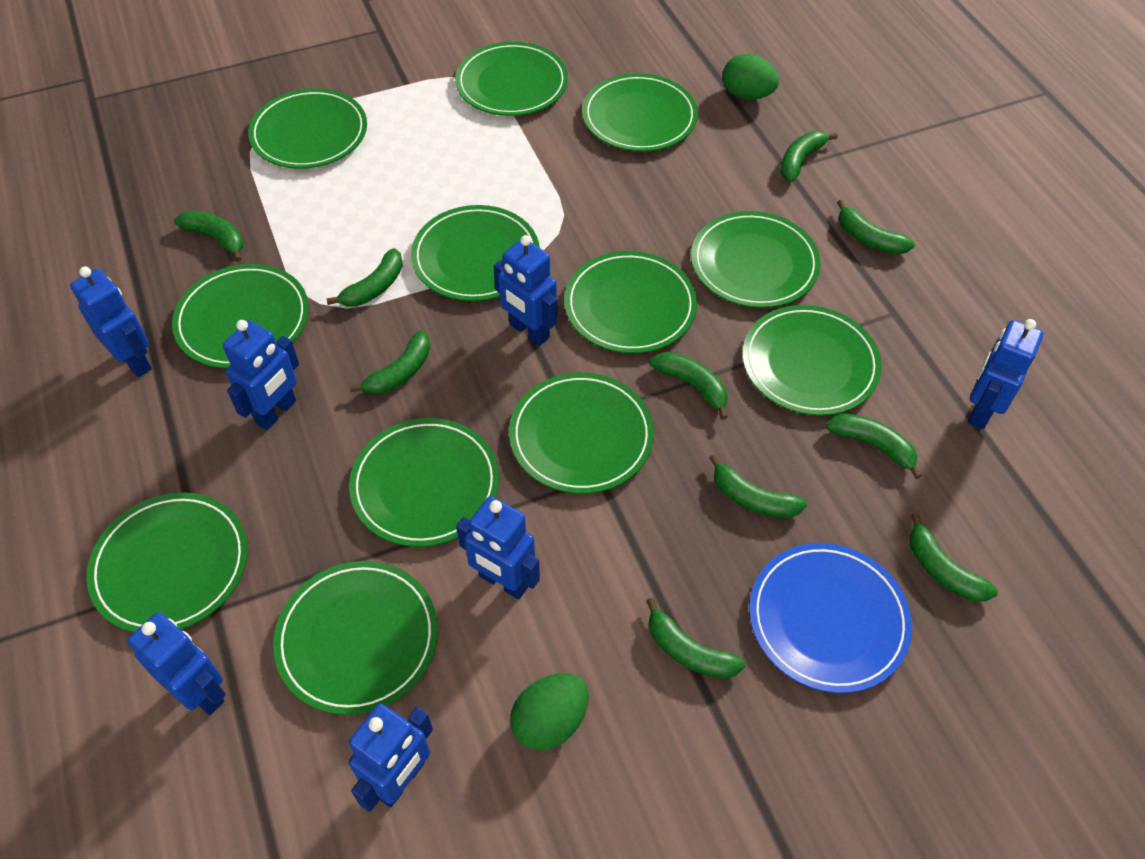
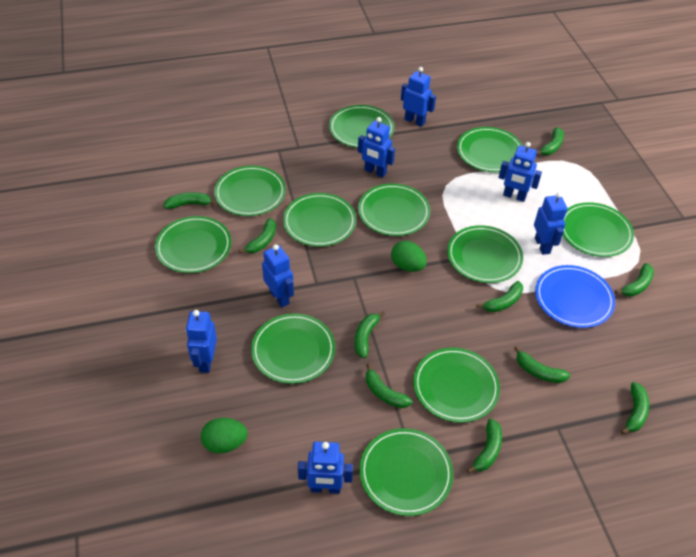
green plate: [86,493,248,632] [172,264,309,368] [248,88,367,169] [273,561,438,715] [349,418,499,547] [411,205,539,301] [455,42,568,116] [509,373,654,494] [564,251,697,353] [582,73,698,152] [691,211,821,308] [742,305,882,416] = 12 -> [155,216,232,273] [214,166,286,216] [251,313,335,384] [283,193,356,247] [329,105,395,148] [358,183,430,236] [360,428,453,516] [413,348,500,423] [447,225,523,283] [457,127,523,172] [563,202,634,257] = 11

